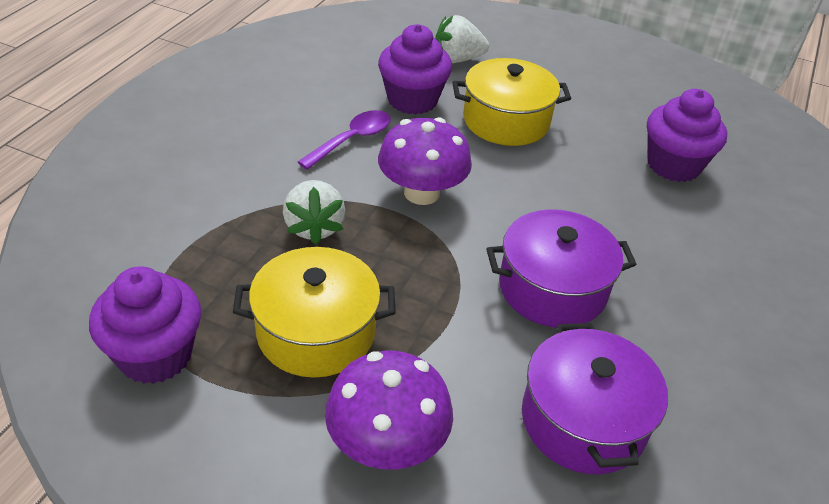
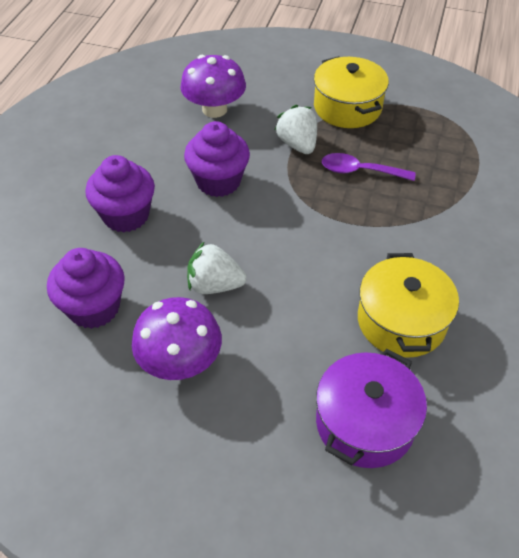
purple pot: [487,209,637,328] [522,323,668,474] = 2 -> [316,349,427,468] = 1

